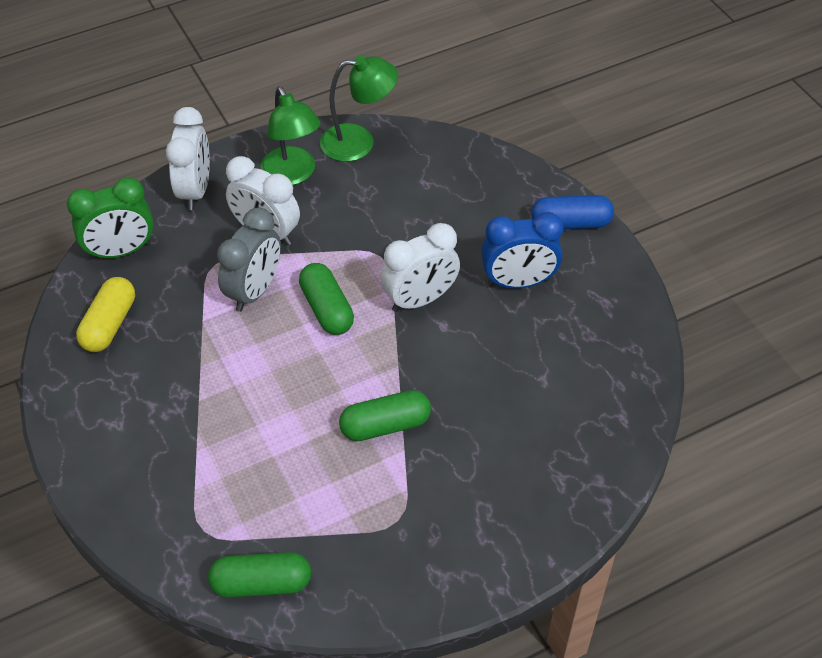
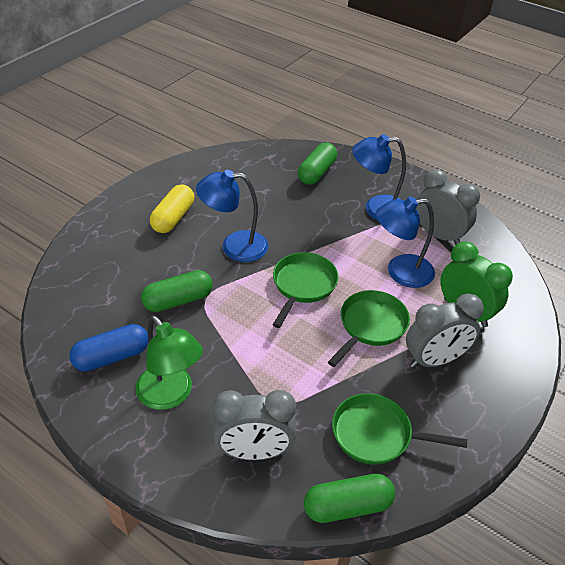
blue clock: [481,212,563,288] = 1 -> none = 0
blue lamp: none = 0 -> [196,170,268,262] [352,134,406,221] [376,196,435,288] = 3
green lamp: [261,87,321,185] [320,55,398,162] = 2 -> [135,315,203,410] = 1
green pan: none = 0 -> [273,252,339,328] [328,290,410,367] [332,393,467,465] = 3
grey clock: [217,207,281,312] = 1 -> [213,390,296,460] [406,294,484,368] [416,169,480,245] = 3
white clock: [166,107,210,210] [226,156,300,246] [381,223,460,312] = 3 -> none = 0

